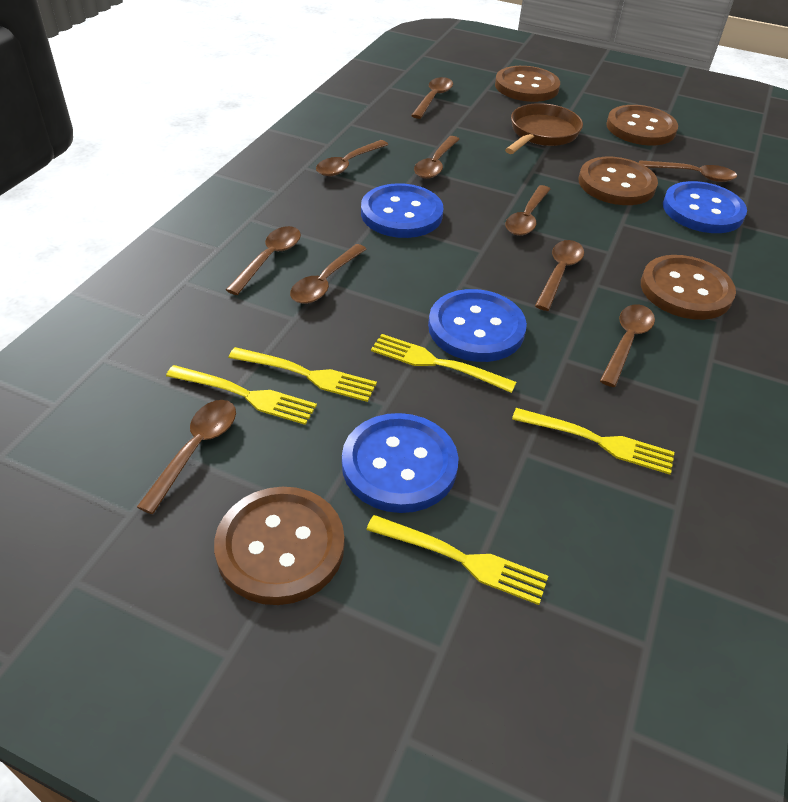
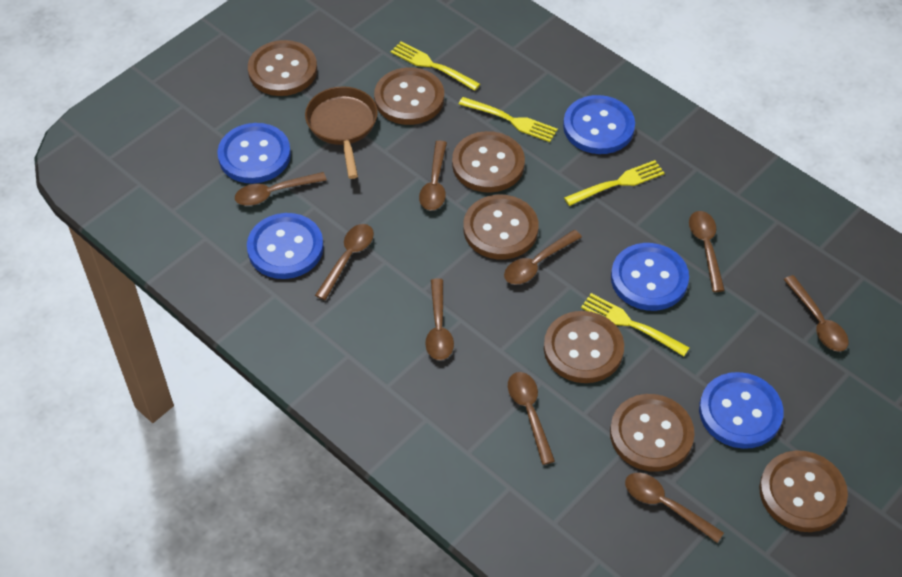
blue button: [342,413,458,513] [361,183,444,238] [428,289,527,362] [663,181,747,233] = 4 -> [217,123,291,184] [247,213,324,279] [563,95,635,154] [611,243,689,311] [699,372,784,449] = 5
brown button: [214,487,344,605] [495,66,560,102] [579,157,658,205] [606,105,678,146] [641,255,736,320] = 5 -> [248,40,317,96] [374,68,444,125] [452,131,525,193] [463,195,539,259] [544,311,624,383] [610,394,695,472] [759,450,848,532] = 7
brown spoon: [137,400,236,514] [226,226,301,295] [290,244,367,304] [316,140,388,176] [411,77,453,119] [414,136,460,179] [505,185,550,236] [535,240,584,311] [600,304,655,387] [639,160,737,182] = 10 -> [235,172,327,206] [315,224,374,300] [419,141,447,210] [425,278,454,360] [504,230,582,285] [508,372,555,465] [625,473,724,543] [689,211,725,292] [784,275,849,352] = 9
yellow fork: [166,365,317,425] [228,347,377,402] [366,515,548,605] [371,334,516,393] [512,408,674,475] = 5 -> [390,41,480,91] [459,97,558,142] [564,160,665,206] [581,293,690,356] = 4

